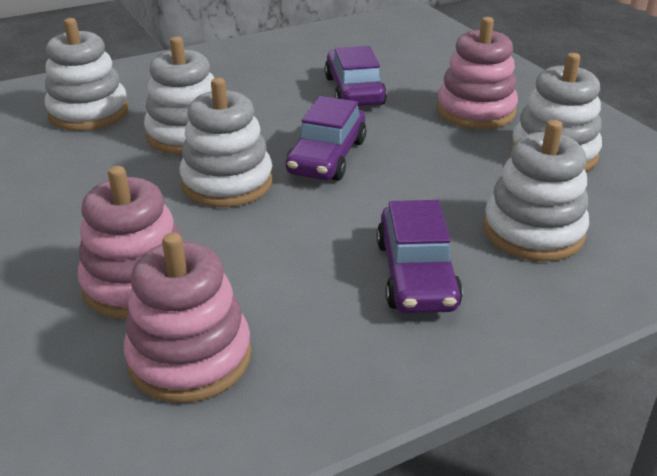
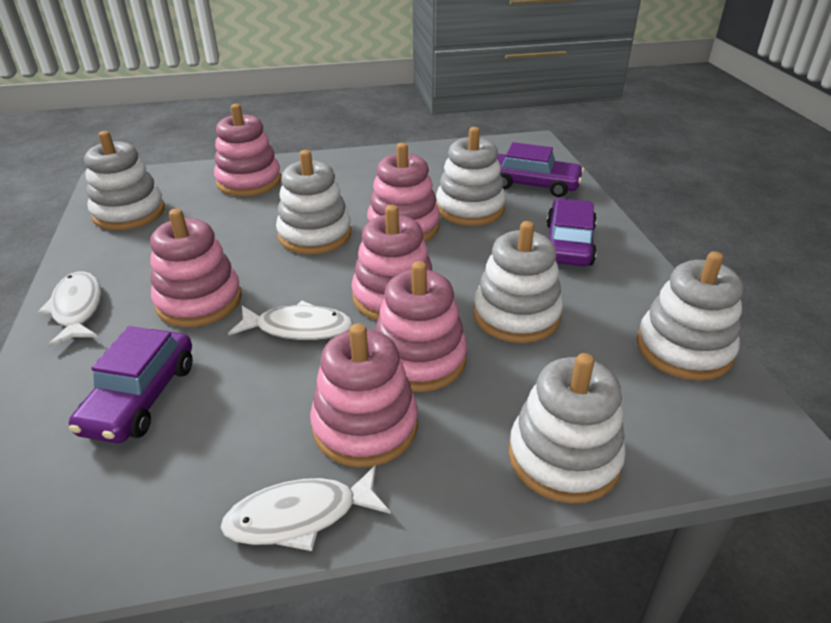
pink stacking toy: [78,166,182,319] [124,233,252,403] [437,17,518,129] = 3 -> [150,209,242,327] [214,104,281,197] [310,323,418,468] [351,205,432,320] [367,143,440,241] [375,261,467,392] = 6
white fish: none = 0 -> [38,271,101,347] [220,465,390,551] [228,301,353,340] = 3
white stacking toy: [45,18,129,131] [144,36,214,155] [180,78,273,207] [483,120,589,261] [511,53,602,172] = 5 -> [84,131,165,230] [276,150,351,254] [436,127,506,226] [473,221,563,343] [509,353,626,504] [637,251,743,381] = 6

